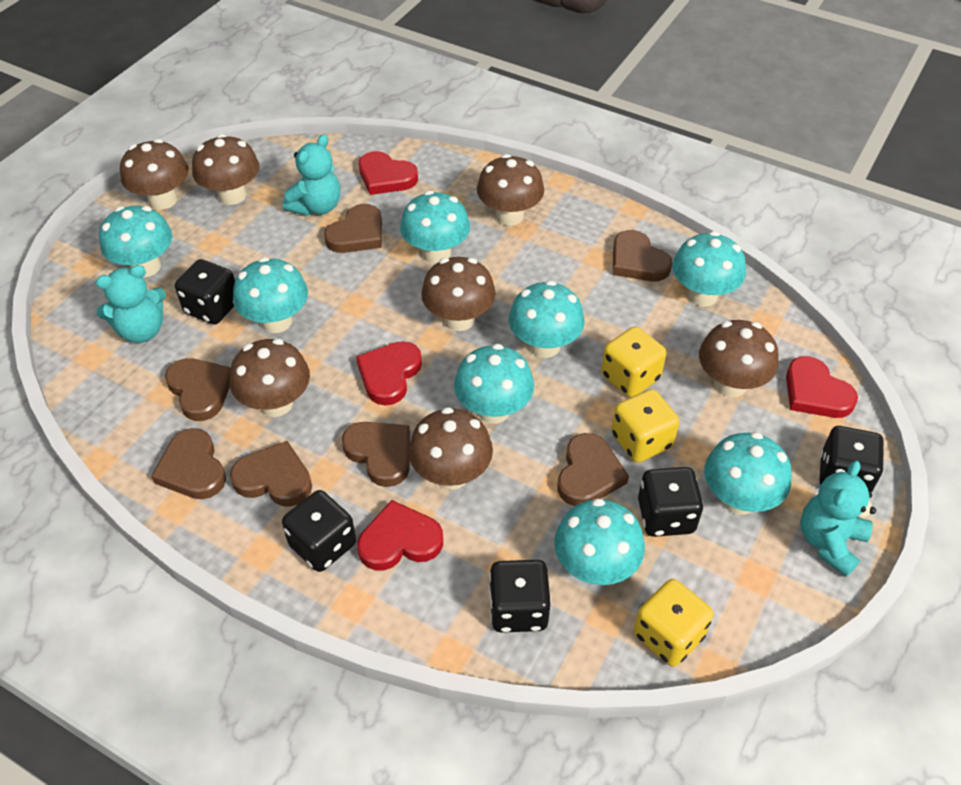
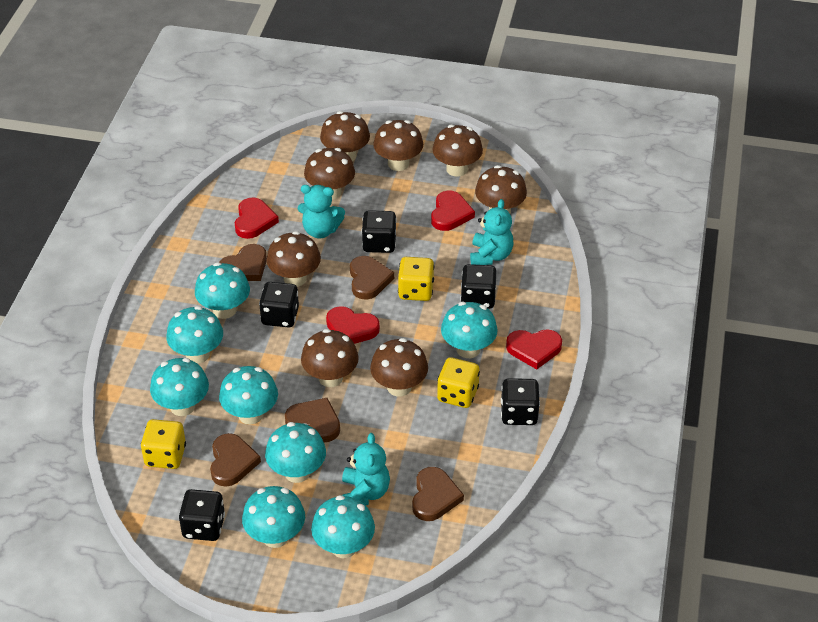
brown heart: [151,428,226,499] [165,358,231,421] [230,441,312,507] [324,204,382,253] [342,422,410,487] [557,433,629,506] [613,230,672,281] = 7 -> [210,433,261,487] [219,244,267,281] [285,398,340,442] [350,256,394,300] [412,467,464,521] = 5
brown mushroom: [120,139,188,210] [192,134,259,205] [230,339,310,417] [409,407,493,490] [421,257,496,331] [477,154,544,226] [699,320,778,397] = 7 -> [267,231,321,287] [301,329,359,387] [304,148,355,200] [320,111,370,161] [370,338,428,397] [373,120,423,171] [433,125,483,176] [475,165,527,214] = 8

